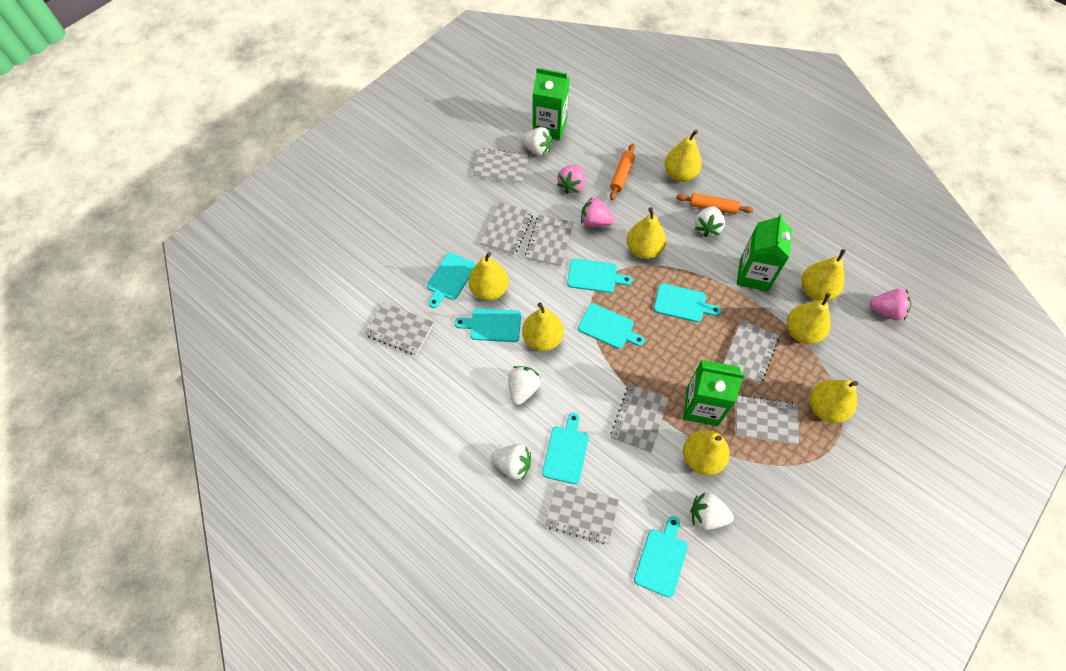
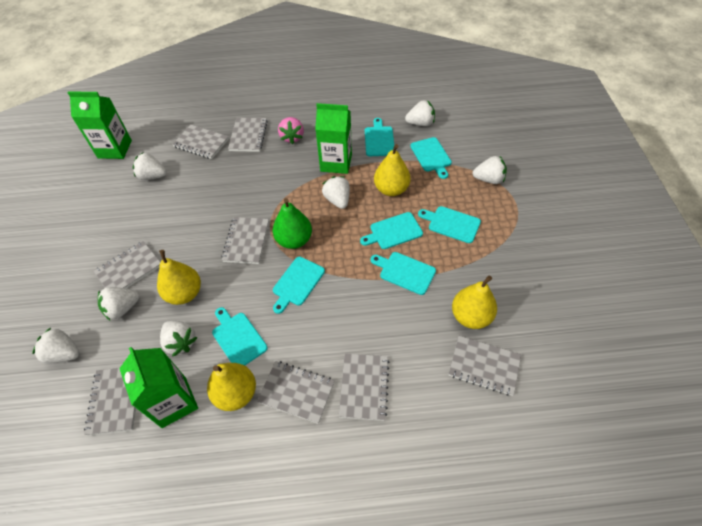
green pear: none = 0 -> [273,198,312,249] = 1
orange rolling pin: [610,144,635,200] [676,193,754,214] = 2 -> none = 0
pink strawberry: [557,165,585,194] [581,197,615,227] [870,289,912,320] = 3 -> [278,117,304,144] = 1
white strawberry: [491,444,531,480] [508,366,541,405] [521,127,552,156] [691,493,734,530] [695,206,725,237] = 5 -> [33,328,80,363] [98,287,140,320] [133,153,167,180] [160,321,197,357] [322,176,350,209] [405,100,435,126] [472,156,507,184] = 7
yellow pear: [468,252,509,301] [522,302,564,351] [627,207,666,259] [665,130,702,182] [683,430,730,475] [787,293,831,344] [802,249,846,301] [810,380,858,423] = 8 -> [157,250,201,305] [207,363,256,411] [374,144,411,196] [452,275,497,329] = 4

